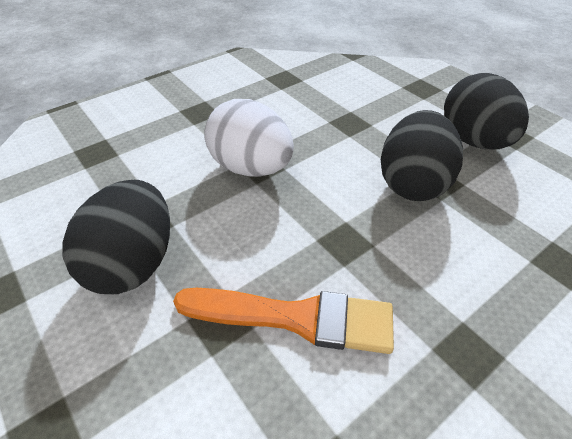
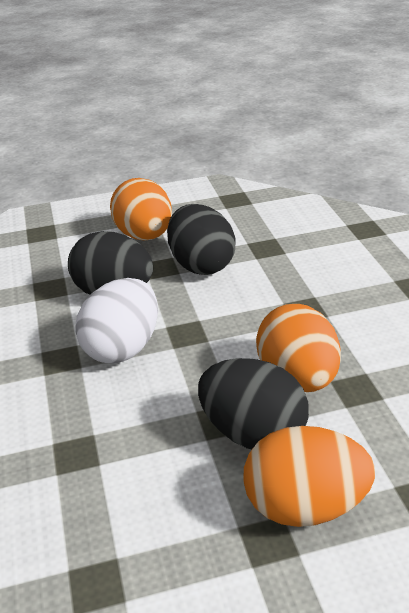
orange brush: [173,288,394,354] = 1 -> none = 0
orange egg: none = 0 -> [110,178,172,240] [243,426,375,527] [256,304,341,392] = 3

